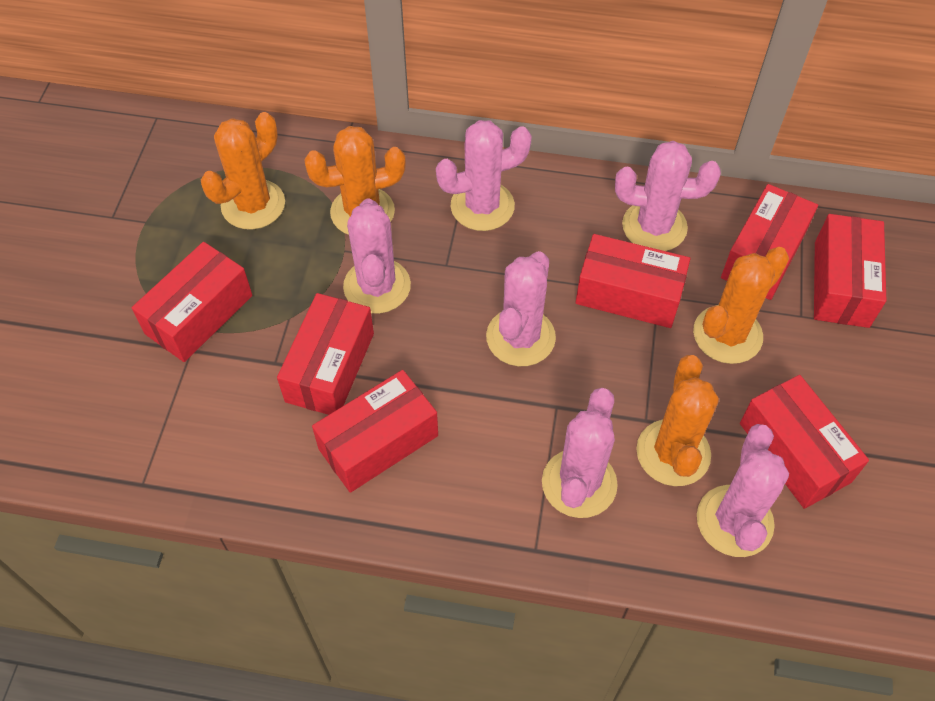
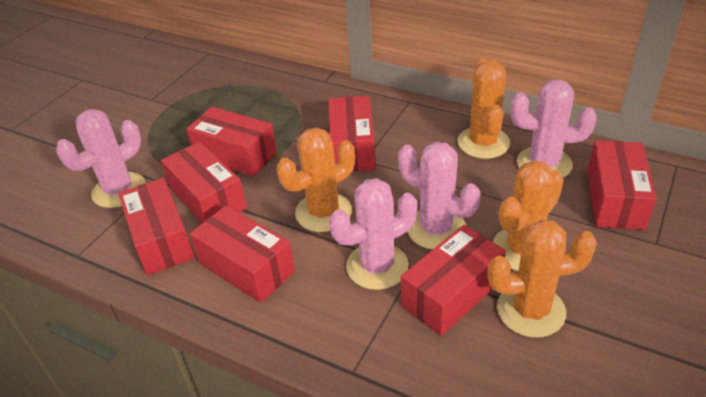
pink cactus: [343,198,411,314] [436,120,532,231] [486,251,556,366] [542,388,618,518] [615,141,721,251] [697,424,789,557] = 6 -> [56,109,146,208] [329,178,417,290] [398,142,481,250] [511,79,597,178] = 4

